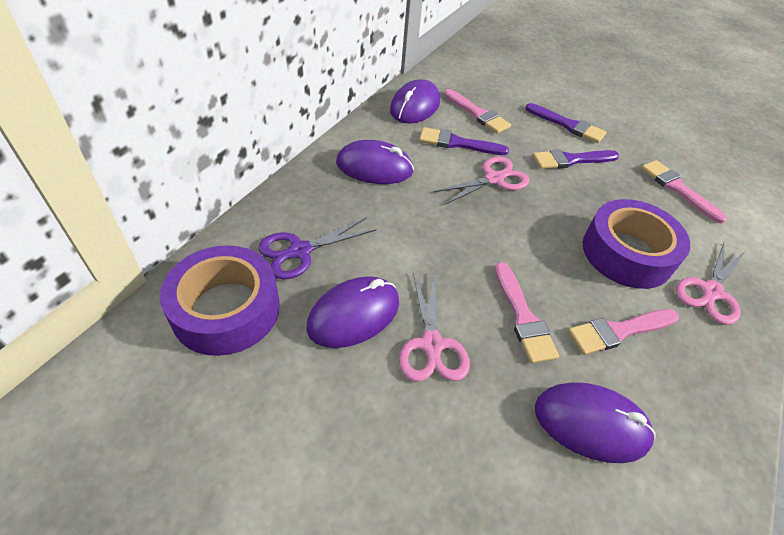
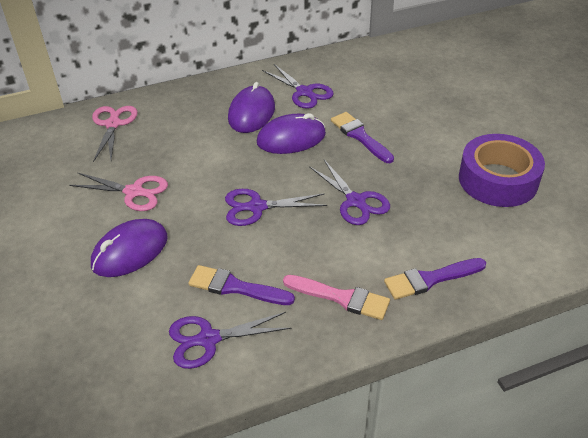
pink brush: [444,89,511,134] [495,262,559,364] [568,309,679,355] [641,160,727,224] = 4 -> [283,275,390,320] = 1
pink scissors: [399,273,470,381] [433,156,529,205] [675,241,745,325] = 3 -> [69,172,168,211] [92,106,138,162] = 2
purple mouse: [307,276,399,348] [336,140,414,184] [390,79,440,123] [535,382,655,463] = 4 -> [91,219,168,277] [228,82,275,133] [257,113,326,154] = 3
purple scissors: [258,217,377,280] = 1 -> [169,312,292,369] [225,189,327,226] [262,64,334,109] [309,160,390,225] = 4
purple tape: [160,245,280,356] [583,199,690,289] = 2 -> [459,134,545,207] = 1

